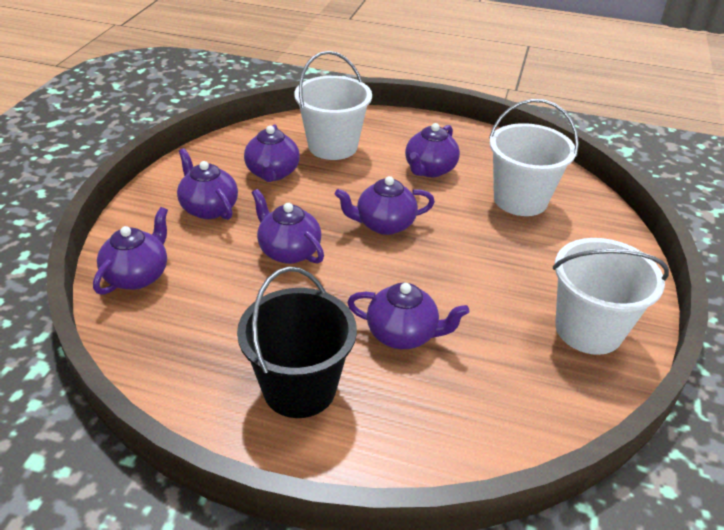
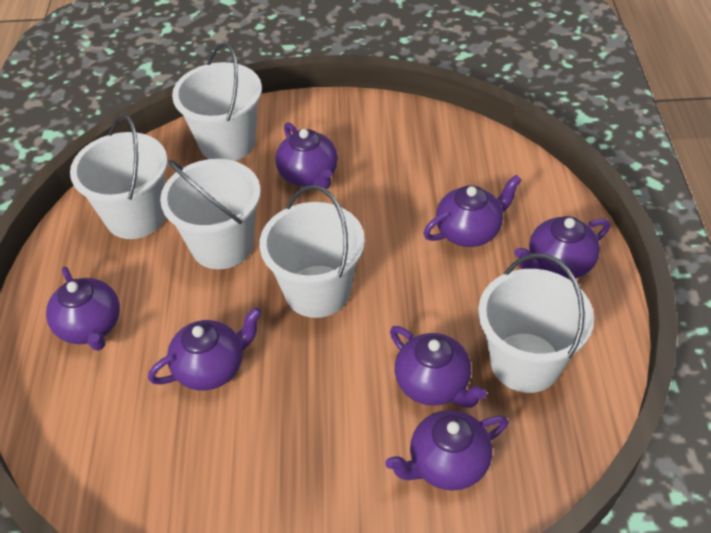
black bucket: [237,267,357,418] = 1 -> none = 0
white bucket: [294,51,372,160] [489,99,579,216] [553,238,669,355] = 3 -> [70,114,168,239] [160,159,261,269] [172,43,262,161] [259,185,365,318] [478,253,594,393] = 5

